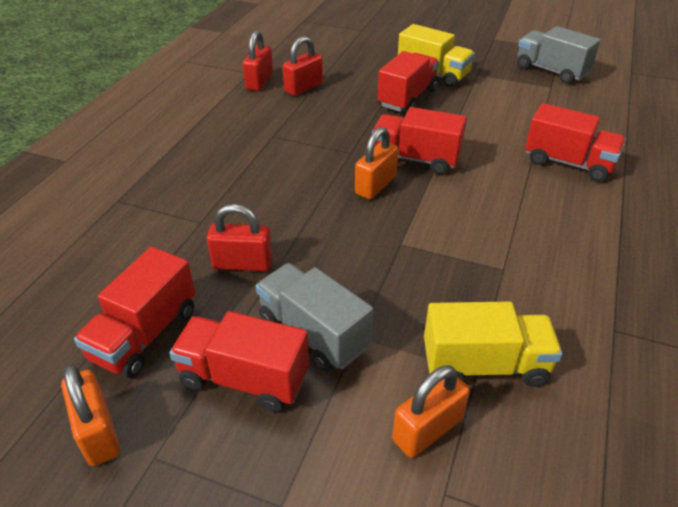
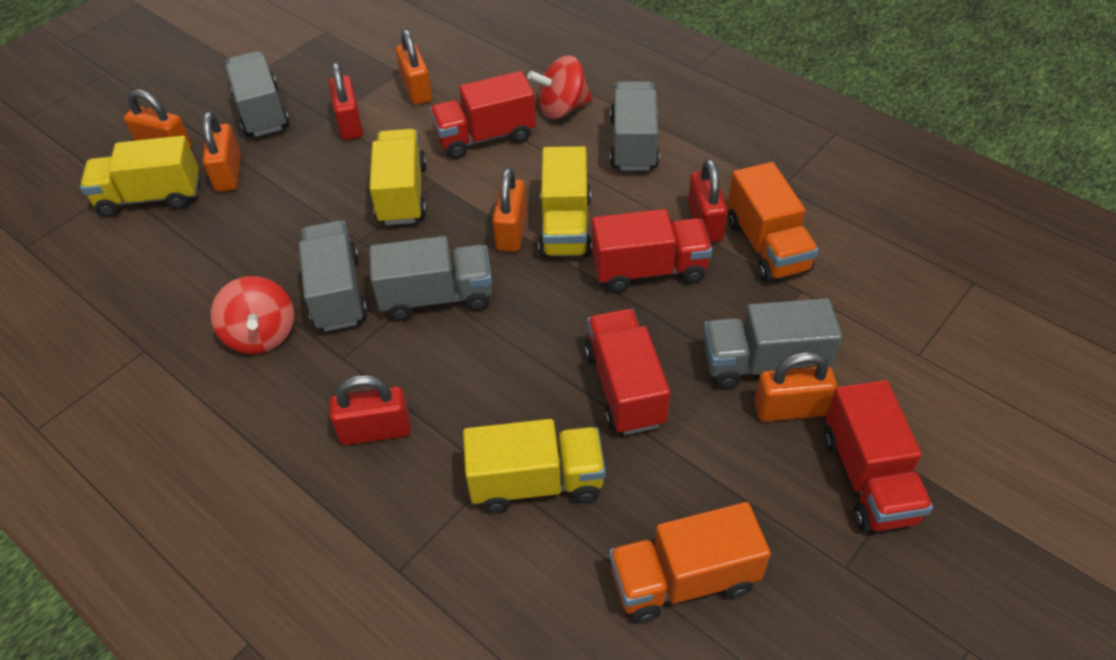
grey truck: [256,263,374,372] [517,26,601,84] = 2 -> [225,51,289,137] [298,221,367,332] [369,236,492,321] [610,81,660,171] [704,298,842,389] = 5
orange padlock: [61,364,120,466] [355,127,398,199] [392,365,470,458] = 3 -> [124,90,192,149] [202,111,241,192] [396,29,432,105] [492,168,527,252] [754,352,837,422] = 5
orange truck: none = 0 -> [609,502,771,623] [728,162,819,282] = 2
red spinning top: none = 0 -> [211,276,294,354] [527,55,593,119] = 2
red truck: [74,247,196,378] [170,311,309,412] [372,107,467,174] [377,51,439,113] [525,103,626,182] = 5 -> [430,71,536,159] [585,309,670,435] [592,209,712,293] [824,380,933,532] = 4
yellow truck: [398,24,475,87] [424,301,563,387] = 2 -> [80,135,199,217] [369,129,427,225] [463,419,605,513] [538,146,592,258] = 4

